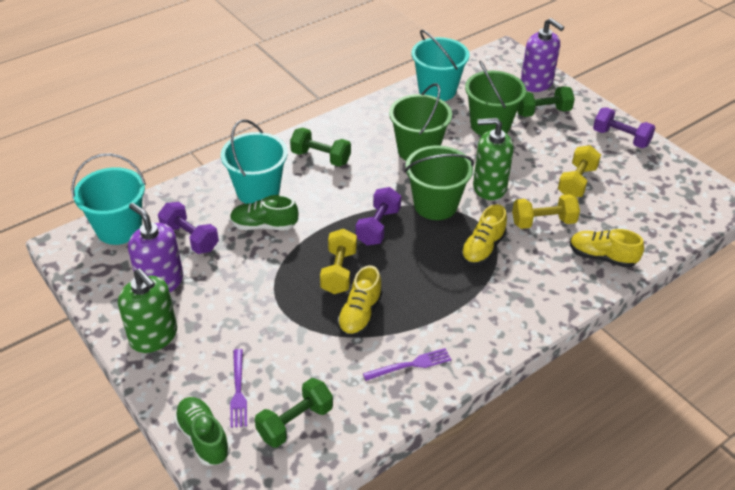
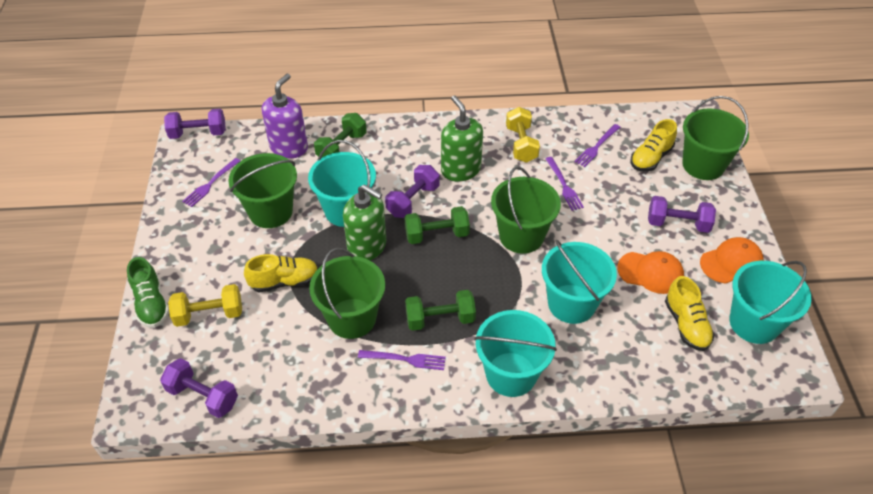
green bucket: [389,83,452,161] [405,146,474,220] [465,60,526,136] = 3 -> [228,153,297,228] [309,248,385,339] [491,166,561,254] [682,96,749,180] = 4
green shoe: [174,397,230,466] [230,195,298,230] = 2 -> [127,257,169,327] = 1
orange cap: none = 0 -> [617,251,684,294] [700,237,764,283] = 2
purple dumbbell: [158,202,219,254] [355,187,401,245] [593,107,656,148] = 3 -> [160,358,238,418] [164,109,226,139] [385,165,439,218] [648,196,716,233] = 4
purple fork: [230,349,247,428] [363,348,451,381] = 2 -> [182,158,240,207] [358,350,446,370] [545,157,584,211] [575,124,620,167] = 4
purple soap dispenser: [128,203,183,292] [521,18,564,92] = 2 -> [262,74,308,158] = 1
turquoise bucket: [71,153,146,245] [221,120,288,204] [411,29,470,101] = 3 -> [308,140,376,227] [474,310,557,397] [542,240,617,324] [730,261,812,344] = 4
yellow dumbbell: [320,229,357,294] [512,194,580,229] [558,145,601,197] = 3 -> [168,284,242,327] [506,107,540,163] = 2

